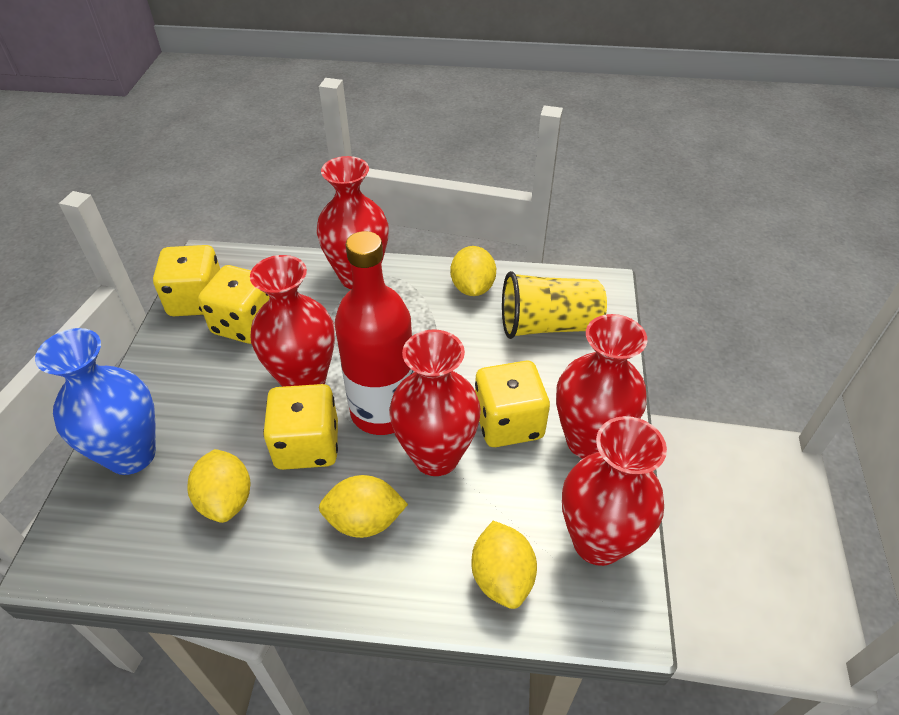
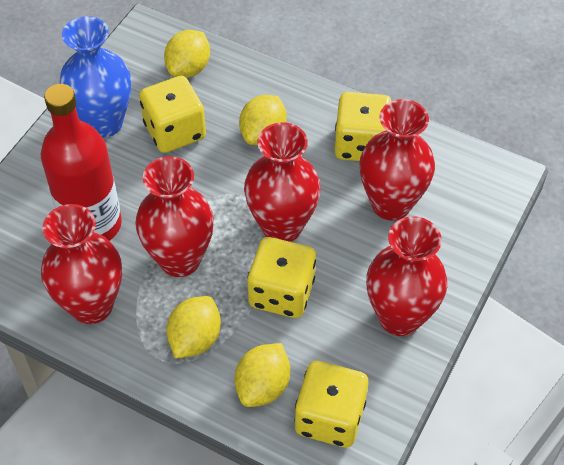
yellow cup: [502,271,607,339] = 1 -> none = 0

